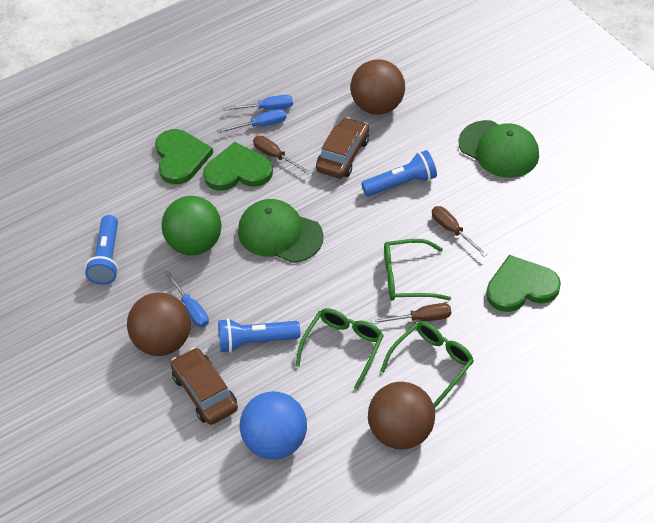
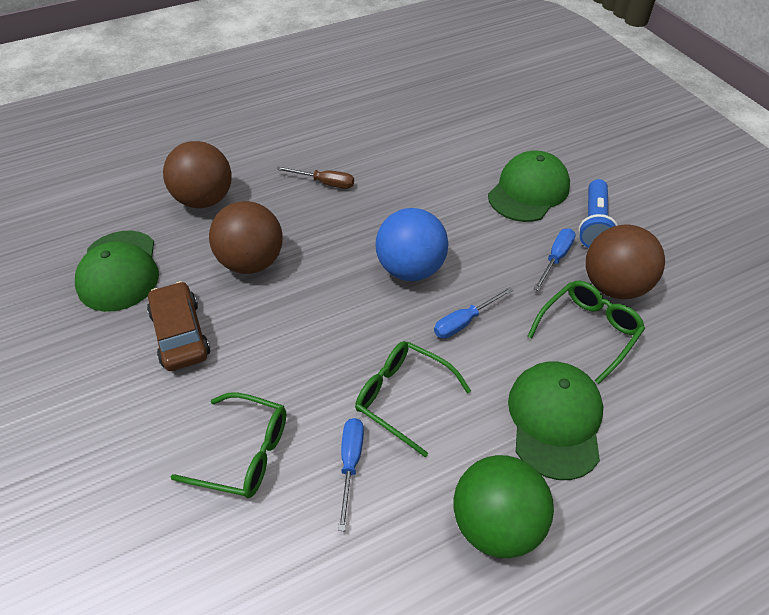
blue flashlight: [85,215,119,285] [218,318,300,353] [361,150,437,196] = 3 -> [578,179,618,248] = 1
brown car: [170,348,238,425] [316,117,369,179] = 2 -> [147,281,210,371] = 1
brown screwdriver: [253,136,311,174] [371,303,451,324] [432,206,488,257] = 3 -> [276,166,354,189] = 1
green cap: [238,199,324,263] [458,120,539,178] = 2 -> [75,231,159,312] [488,151,570,222] [508,362,603,480] = 3
green heart: [155,129,213,184] [203,142,273,191] [486,255,561,312] = 3 -> none = 0

